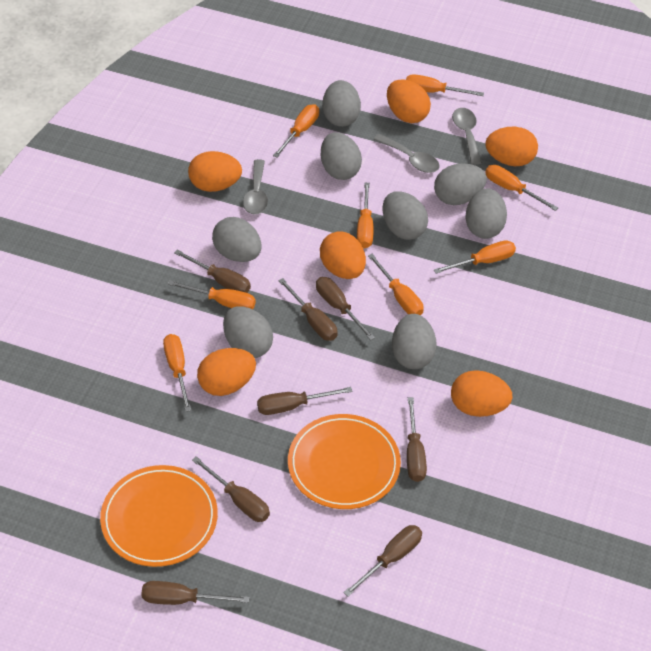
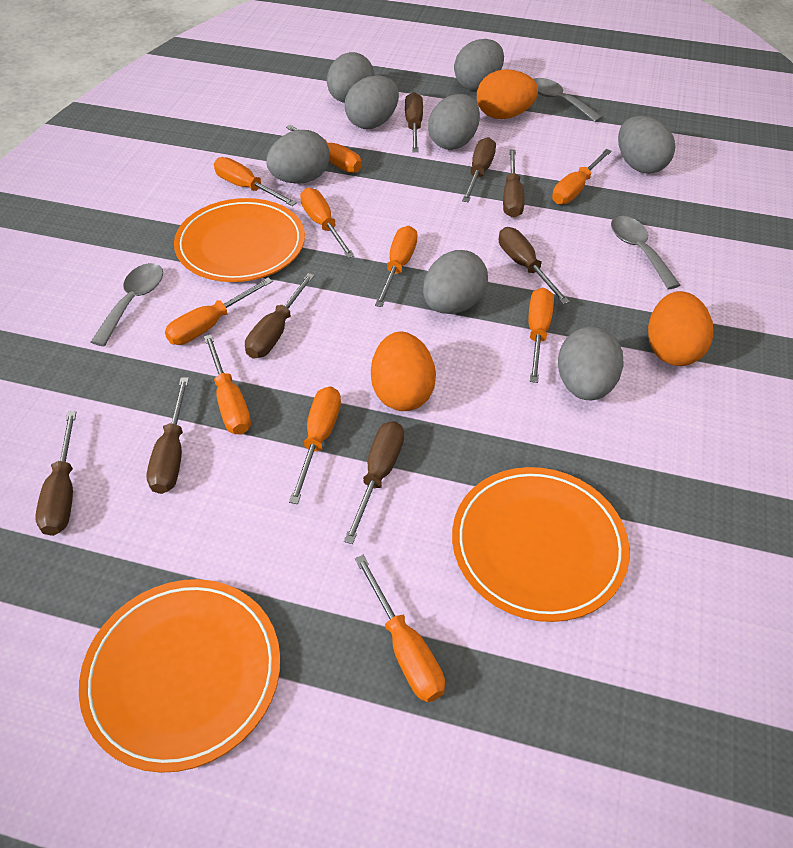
orange egg: [188,151,242,192] [197,348,256,396] [320,231,366,279] [387,79,431,123] [451,370,513,417] [486,127,538,166] = 6 -> [371,332,436,411] [477,69,538,119] [648,291,713,366] = 3
orange plate: [100,465,218,567] [288,414,401,509] = 2 -> [79,579,280,773] [174,198,305,282] [452,467,630,622] = 3
orange screwdriver: [163,334,192,412] [168,280,256,309] [273,104,319,157] [357,183,373,248] [368,254,424,315] [406,74,484,96] [434,240,516,274] [485,165,558,211] = 8 -> [165,278,273,345] [204,334,251,435] [214,157,297,206] [286,125,362,173] [289,386,341,504] [300,188,355,258] [355,555,445,702] [375,226,418,307] [529,288,554,383] [552,149,612,205] = 10

